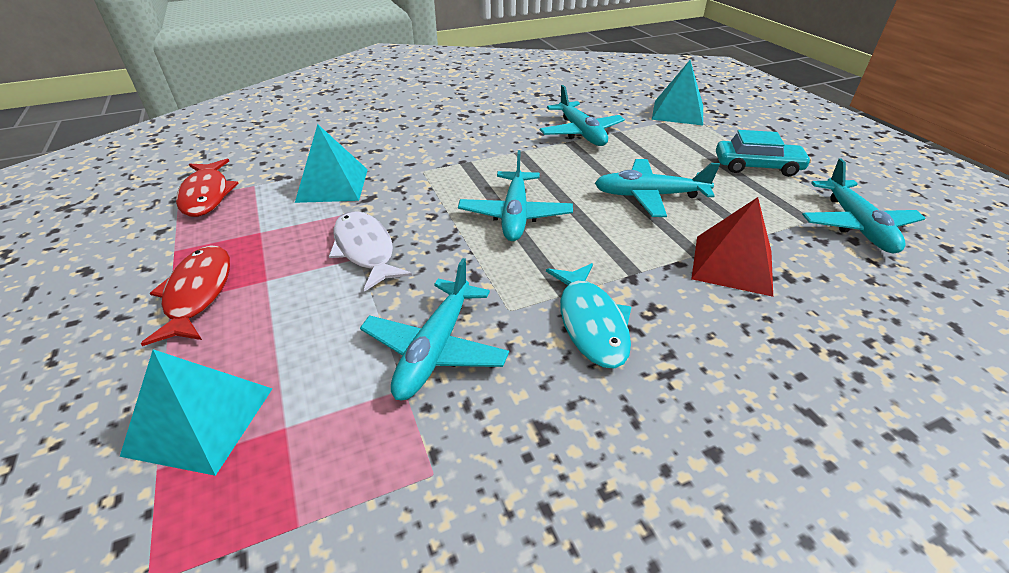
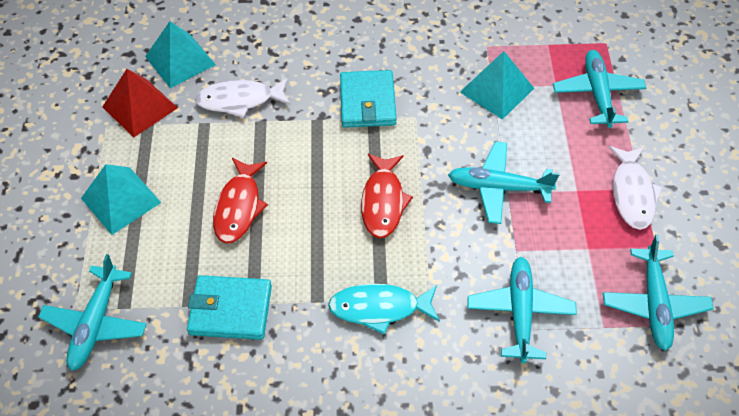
turquoise car: [716,130,812,177] = 1 -> none = 0
turquoise wallet: none = 0 -> [187,275,272,340] [340,70,397,128] = 2
white fish: [329,211,412,292] = 1 -> [195,78,291,118] [608,146,663,230] = 2

